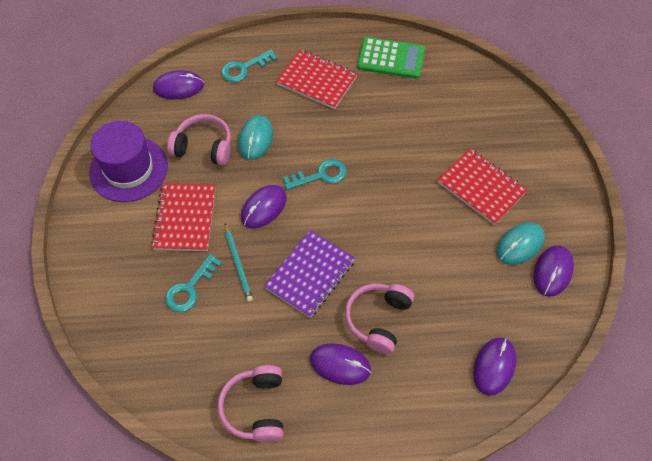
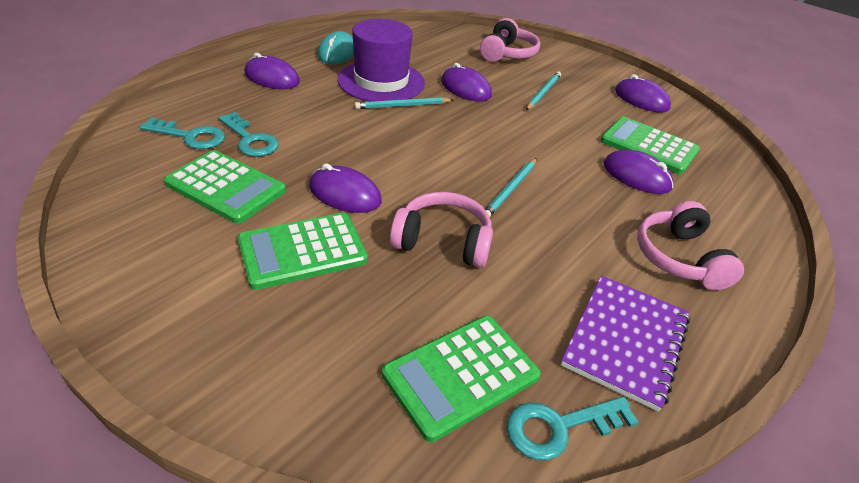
green calculator: [357,37,425,79] = 1 -> [164,150,286,224] [238,213,368,290] [382,316,541,442] [600,117,700,174] = 4
red notebook: [151,183,216,251] [276,49,358,109] [437,149,528,225] = 3 -> none = 0
turquoise mouse: [238,115,273,160] [496,223,545,265] = 2 -> [318,31,354,64] = 1
turquoise pencil: [225,223,253,302] = 1 -> [354,97,453,109] [485,158,537,217] [526,72,561,110] = 3

